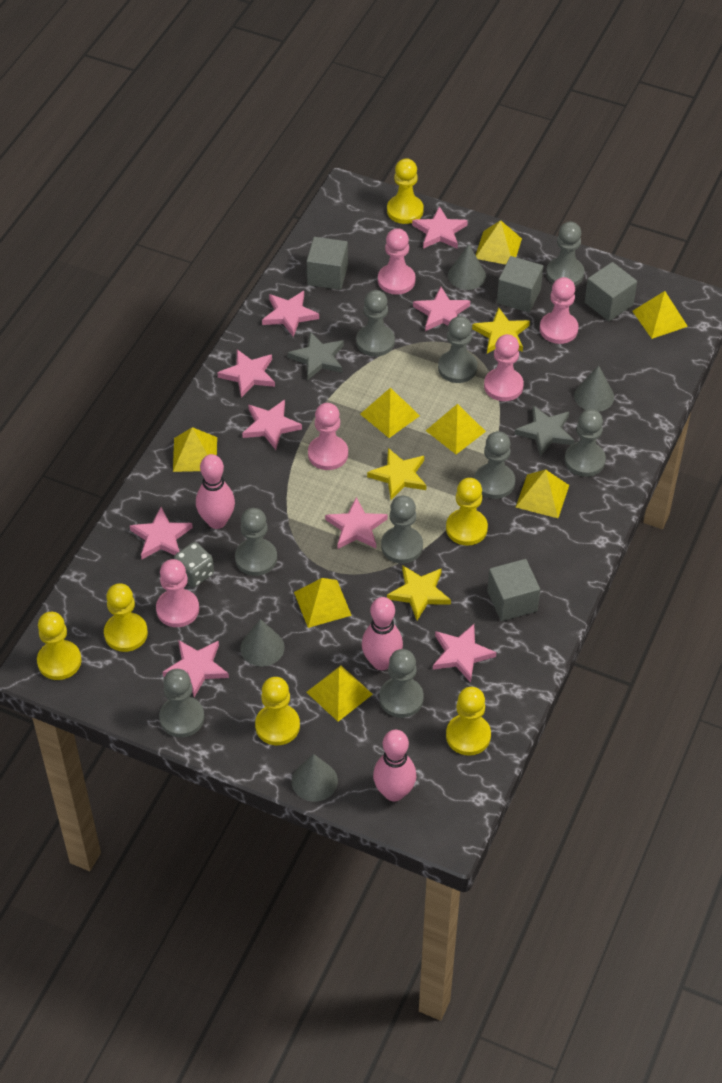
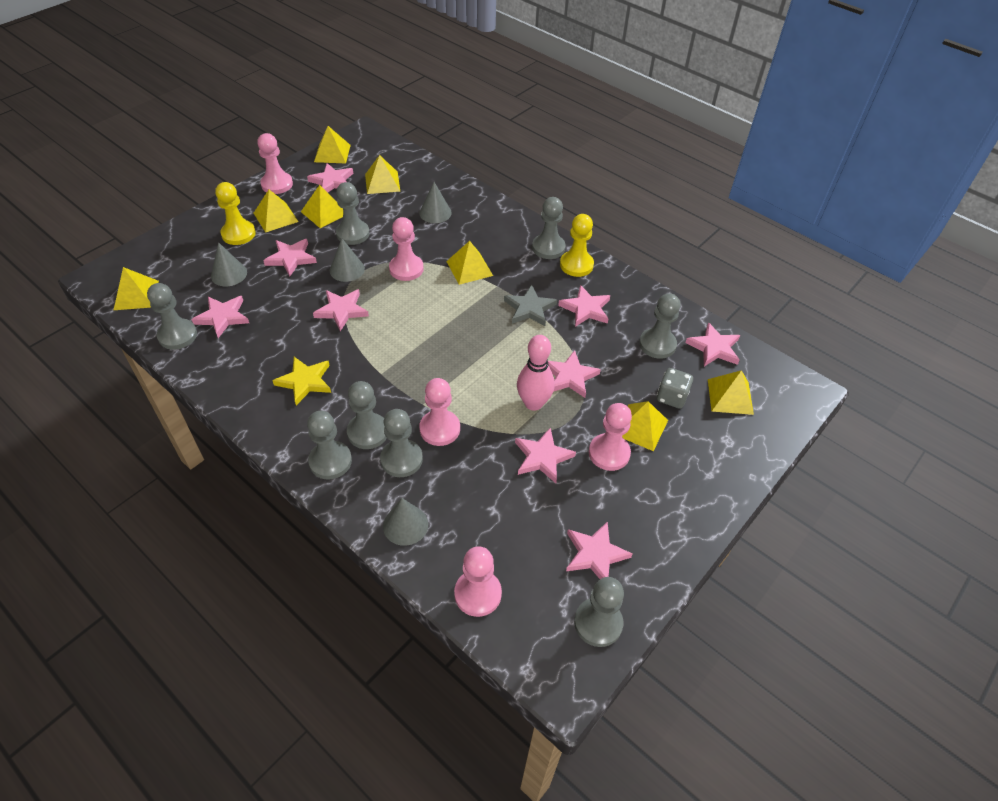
grey cube: [306,237,348,290] [487,559,540,621] [497,256,543,313] [585,262,637,321] = 4 -> none = 0
grey pawn: [159,669,204,737] [235,508,277,576] [356,290,395,357] [379,649,424,718] [381,496,423,563] [438,316,477,383] [474,431,515,499] [546,222,584,286] [565,409,606,477] = 9 -> [147,283,197,350] [307,411,352,479] [336,182,370,245] [347,381,387,449] [380,409,423,477] [532,197,566,259] [574,577,624,647] [639,293,681,359] = 8
grey star: [287,332,344,380] [515,405,575,456] = 2 -> [504,285,557,326] = 1
pink bowling pin: [196,454,235,529] [362,597,403,670] [373,730,416,802] = 3 -> [517,335,555,411] = 1
yellow pawn: [37,612,81,680] [104,583,148,652] [255,677,300,745] [387,158,424,224] [446,478,488,545] [446,687,491,755] = 6 -> [215,182,256,245] [560,214,594,277] = 2
yellow star: [367,448,427,500] [387,565,451,620] [472,307,530,354] = 3 -> [273,357,331,405] = 1

